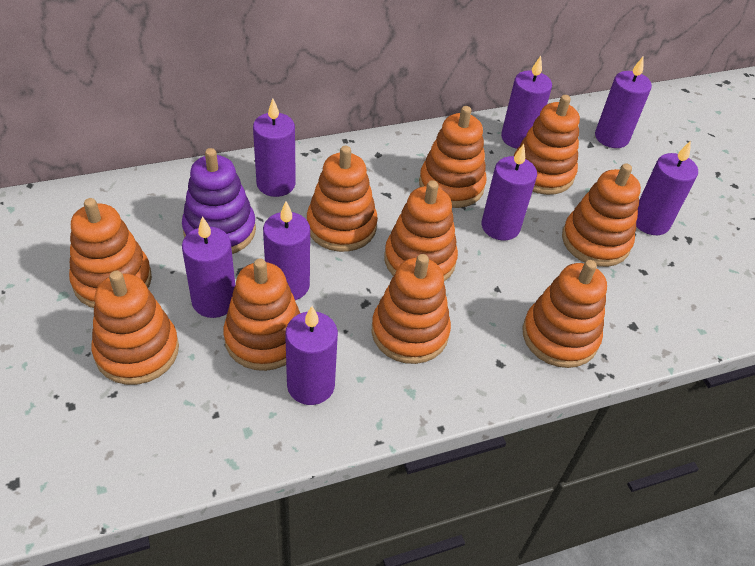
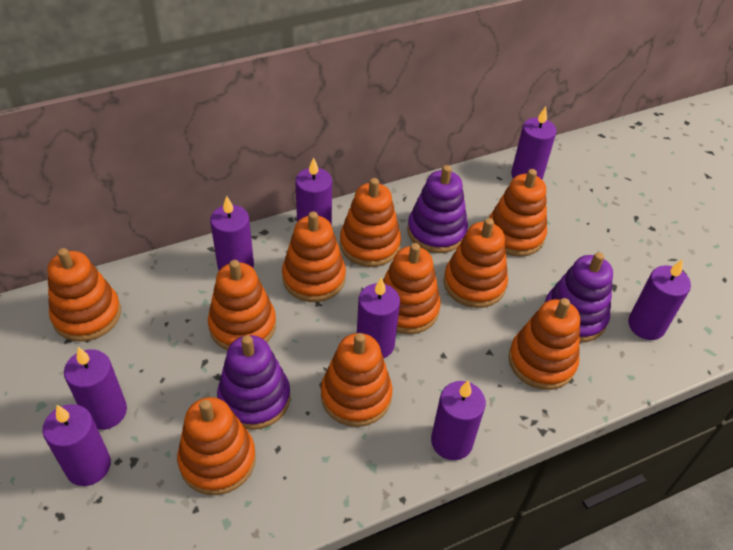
purple stacking toy: [182,148,256,254] = 1 -> [217,335,290,430] [407,165,468,253] [545,252,613,342] = 3

